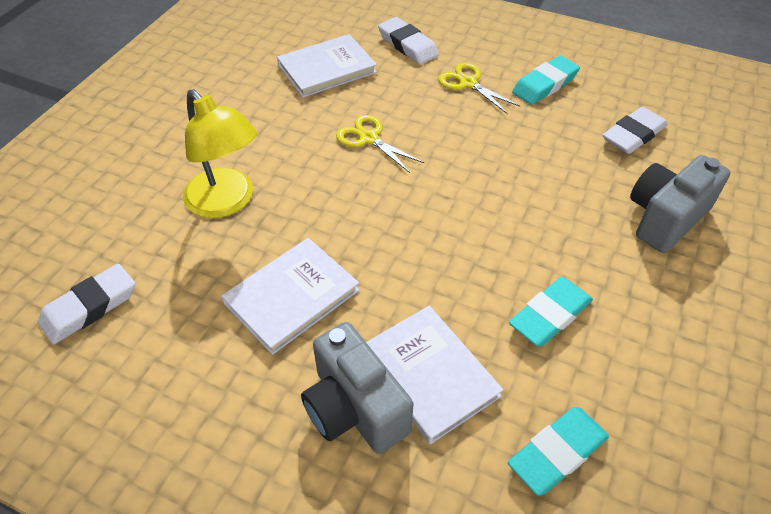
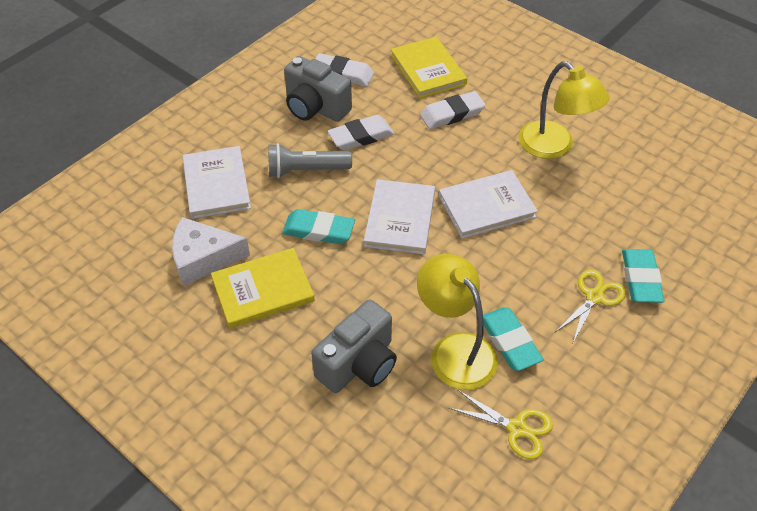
grey flashlight: none = 0 -> [268,143,352,178] = 1
white cheese: none = 0 -> [172,217,250,286] = 1
yellow book: none = 0 -> [211,248,315,328] [391,37,467,98] = 2
yellow lamp: [183,89,257,218] = 1 -> [417,254,498,390] [519,61,610,159] = 2

